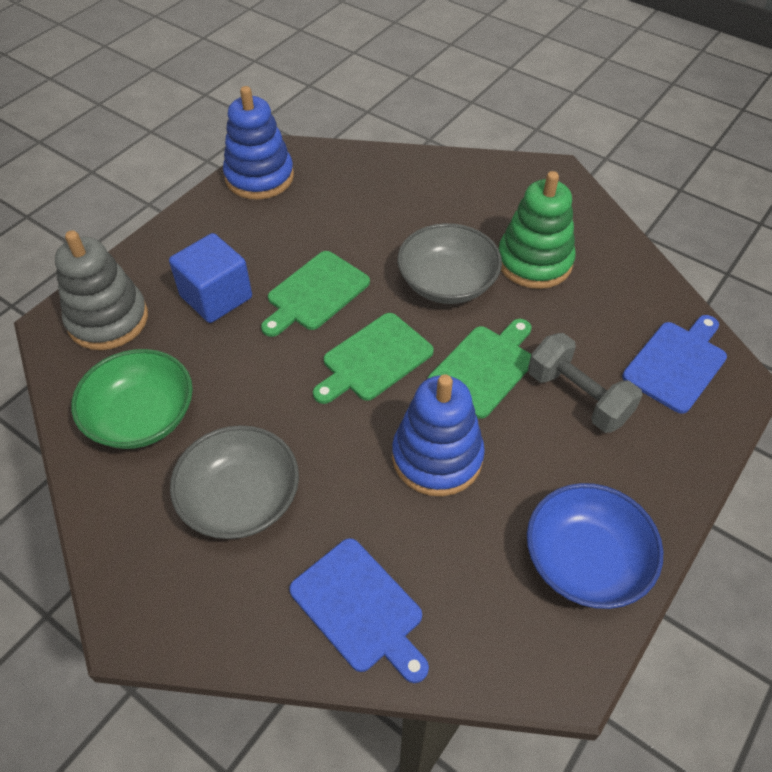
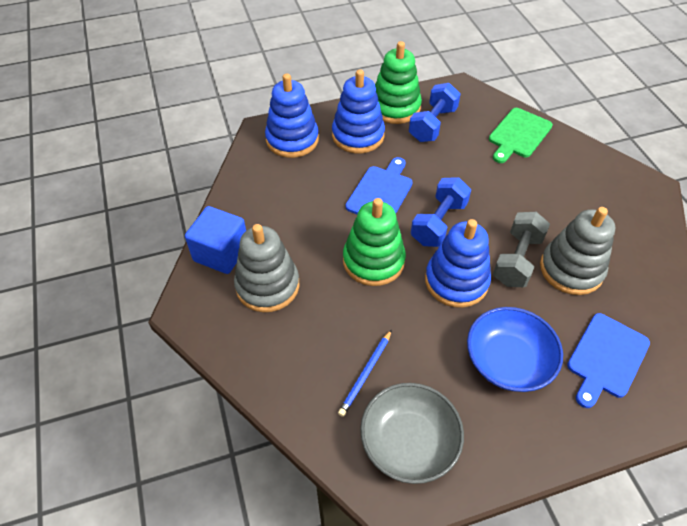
blue dumbbell: none = 0 -> [409,83,461,142] [411,177,471,247] = 2
blue pencil: none = 0 -> [338,329,392,417] = 1
blue stacking toy: [223,86,294,200] [392,374,485,497] = 2 -> [265,74,319,158] [332,69,385,153] [425,219,491,308] = 3
green bowl: [71,349,193,449] = 1 -> none = 0
green cutting board: [261,251,370,337] [313,313,434,404] [427,319,531,419] = 3 -> [489,108,553,163] = 1
green stacking toy: [499,171,576,289] = 1 -> [343,198,406,286] [375,41,422,124] = 2
grey bowl: [170,425,299,539] [397,223,502,304] = 2 -> [360,383,464,484] = 1
grey stacking toy: [55,230,148,350] = 1 -> [234,224,299,312] [540,207,615,295] = 2

